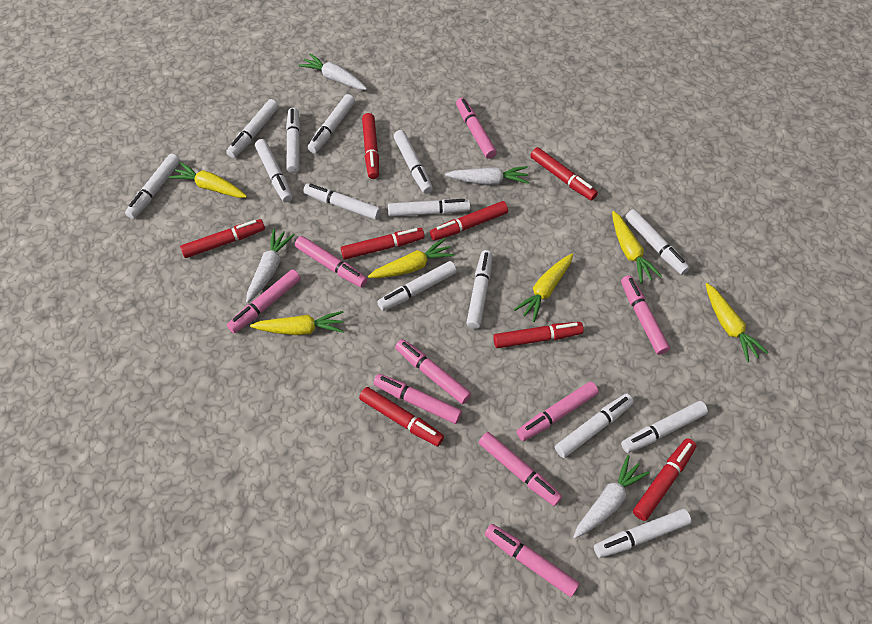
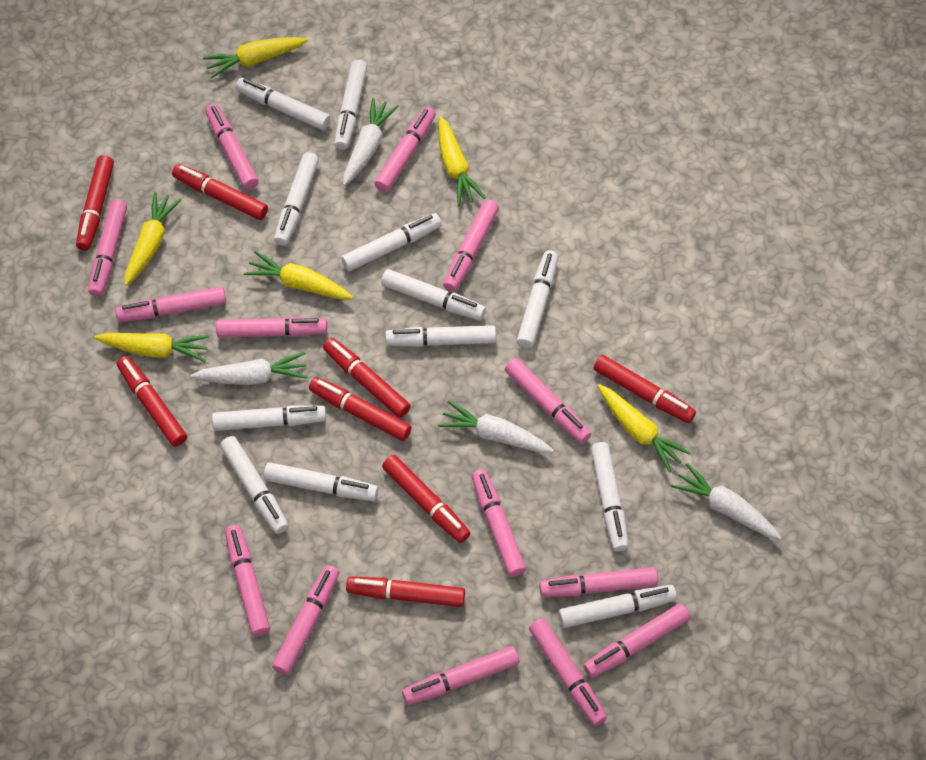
pink marker: [227,269,301,333] [295,236,368,288] [373,374,462,424] [395,339,471,404] [456,98,497,159] [479,432,562,506] [485,524,580,597] [516,382,599,441] [621,275,670,355] = 9 -> [88,199,127,297] [115,287,226,322] [205,104,259,190] [216,317,327,338] [225,525,270,636] [272,565,339,675] [374,107,436,192] [402,646,519,705] [443,200,499,292] [472,469,526,577] [505,358,591,443] [529,618,607,726] [539,567,658,597] [583,603,690,678] = 14
white marker: [125,154,180,219] [226,99,279,158] [255,139,293,203] [286,108,300,173] [303,183,381,220] [308,94,355,153] [377,261,457,311] [388,199,471,217] [393,130,433,194] [466,250,493,329] [555,394,634,458] [594,509,691,558] [621,401,708,453] [625,209,690,275] = 14 -> [212,406,326,431] [220,436,288,534] [236,78,330,130] [264,462,378,501] [274,152,319,246] [334,60,367,150] [341,213,442,271] [381,269,486,320] [385,325,496,347] [517,250,558,348] [559,585,677,628] [591,442,629,552] = 12

